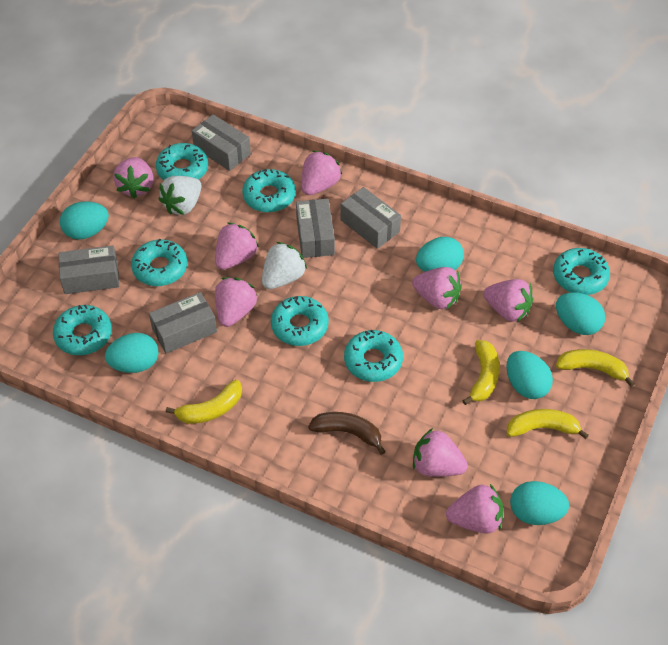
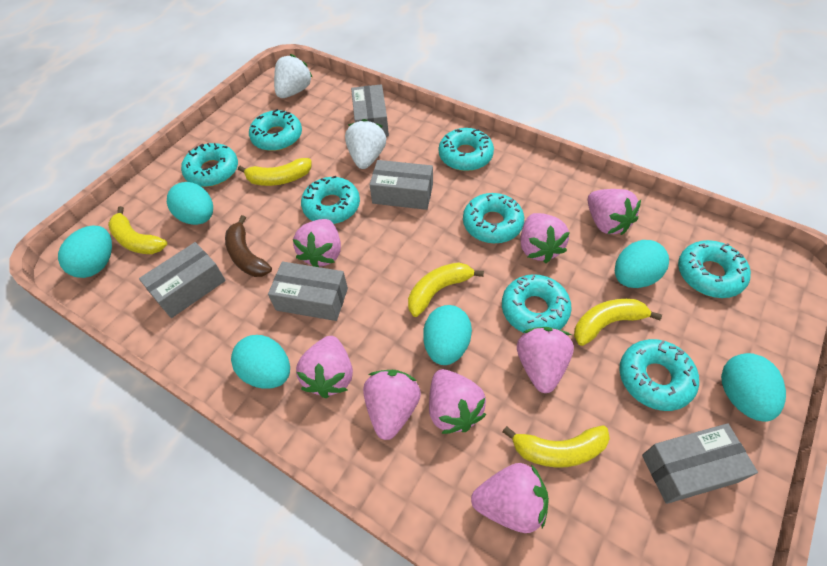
turquoise donut: [53,305,112,355] [131,239,188,286] [156,143,208,180] [242,169,296,213] [271,296,329,346] [344,330,403,382] [553,248,610,295] = 7 -> [181,143,238,187] [249,109,302,151] [301,176,360,224] [439,128,494,171] [463,193,524,244] [502,274,572,333] [619,339,699,411] [678,240,751,298] = 8
yellow banana: [166,380,242,424] [462,340,500,405] [507,409,589,439] [556,349,635,387] = 4 -> [108,206,167,254] [238,158,312,186] [408,262,484,317] [503,425,610,468] [574,299,662,346] = 5

